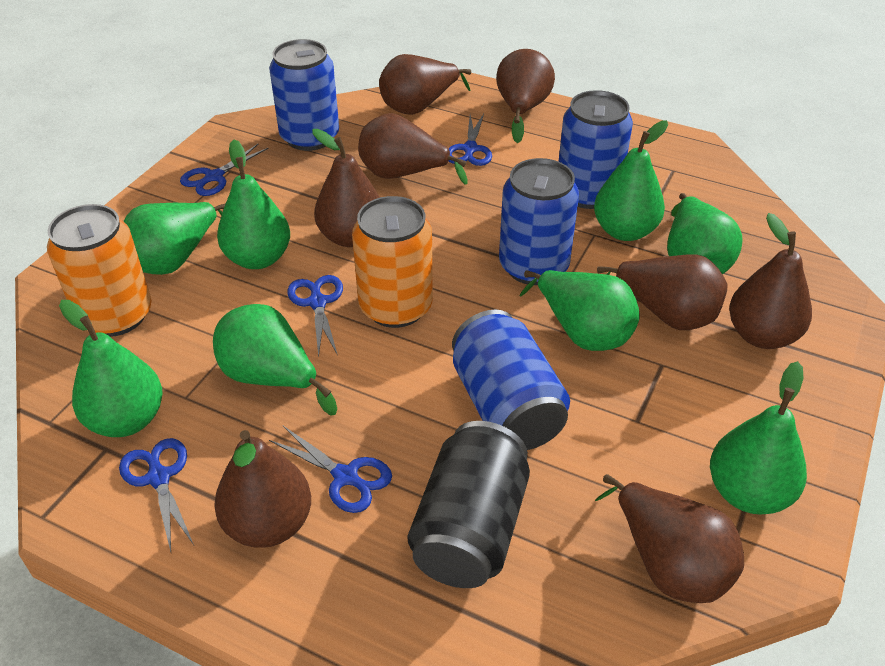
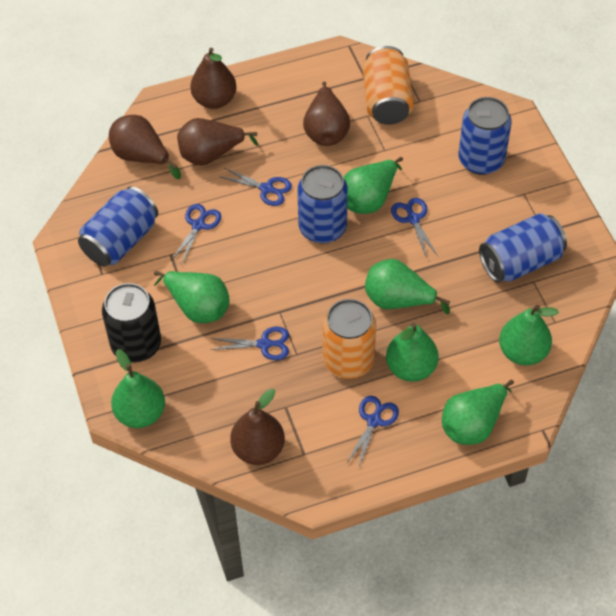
brown pear: [214,430,311,548] [312,129,380,247] [358,113,468,185] [379,54,471,115] [496,49,555,143] [595,474,744,603] [597,254,727,330] [729,213,812,349] = 8 -> [109,115,181,179] [177,118,258,166] [190,48,237,109] [230,389,285,465] [303,81,350,146] = 5
green pear: [59,300,163,437] [123,202,226,275] [213,304,337,416] [217,140,290,269] [519,270,640,351] [594,120,668,241] [667,193,743,274] [710,361,807,515] = 8 -> [111,349,165,428] [154,271,230,323] [344,157,403,214] [365,259,450,314] [386,323,439,382] [442,380,514,445] [499,305,559,365] = 7

